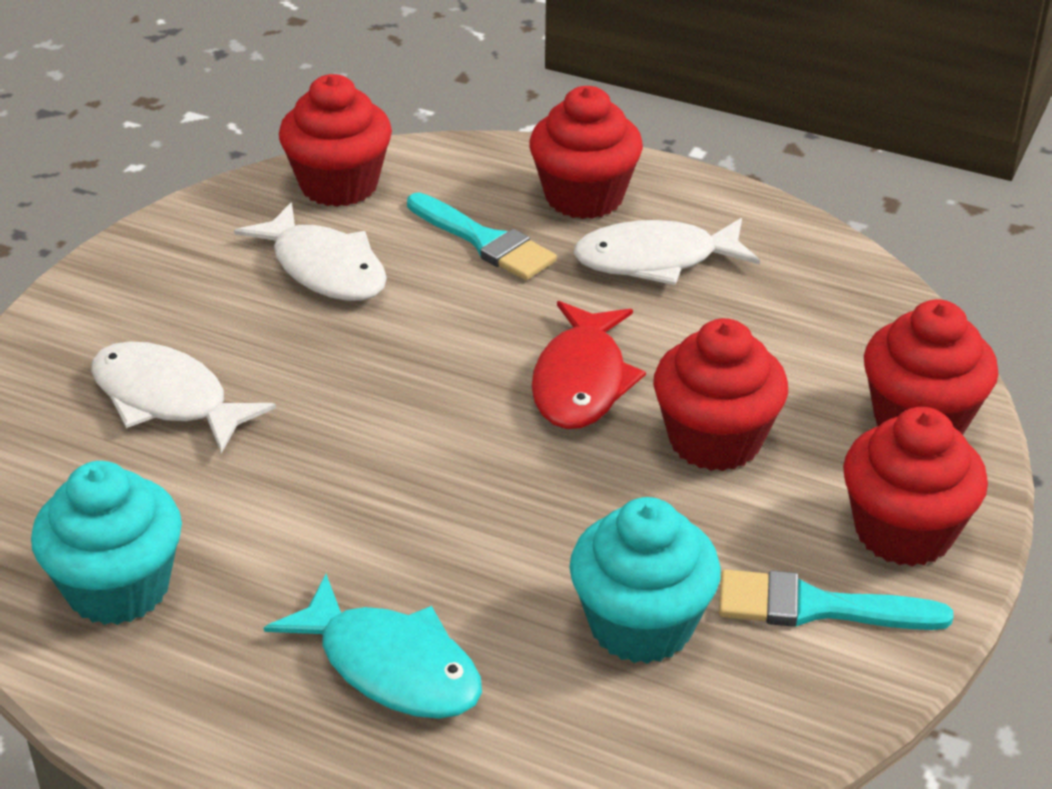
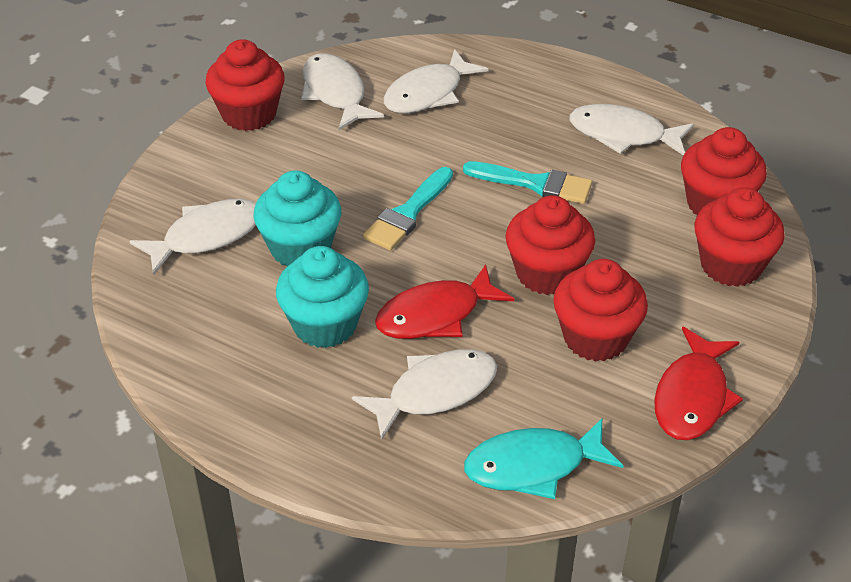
red fish: [531,301,646,429] = 1 -> [375,264,514,339] [654,327,743,440] = 2
white fish: [91,341,276,453] [234,202,387,301] [573,218,760,285] = 3 -> [129,199,256,276] [301,53,384,130] [352,349,497,440] [384,49,488,113] [569,104,694,156] = 5

